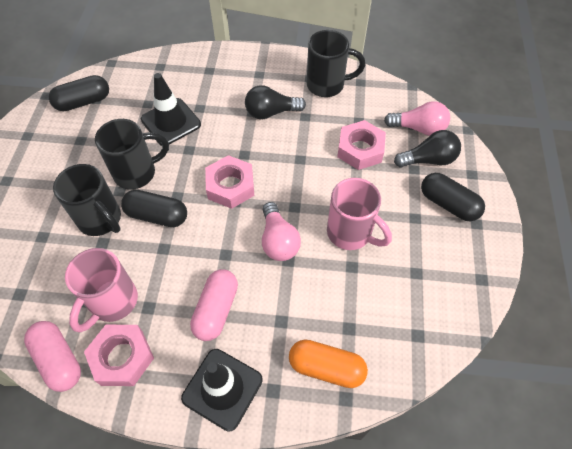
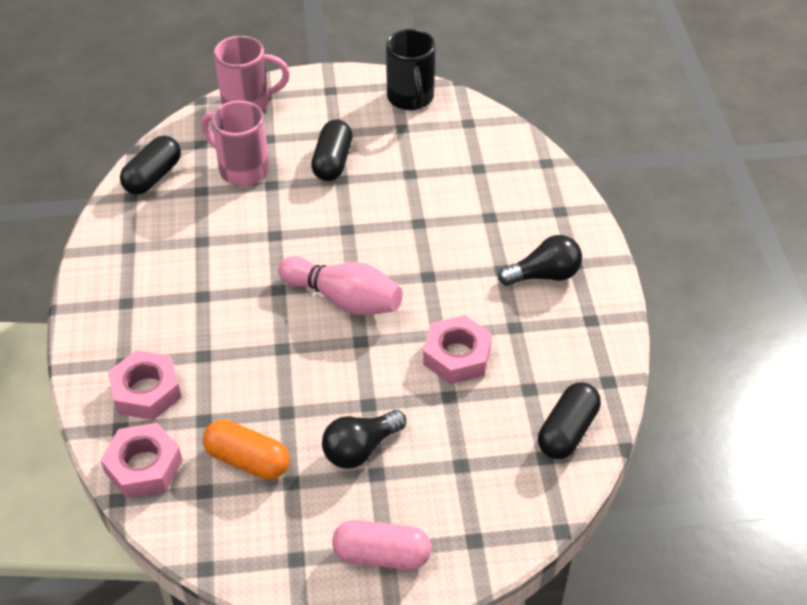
black mug: [53,164,121,236] [95,119,169,189] [307,30,365,97] = 3 -> [386,29,435,110] = 1
black traffic cone: [141,73,201,146] [181,349,263,432] = 2 -> none = 0
pink bowling pin: none = 0 -> [278,256,403,315] = 1
pink capsule: [24,321,81,392] [190,269,238,341] = 2 -> [332,520,431,570] = 1
pink light bulb: [262,202,301,261] [384,101,450,136] = 2 -> none = 0

